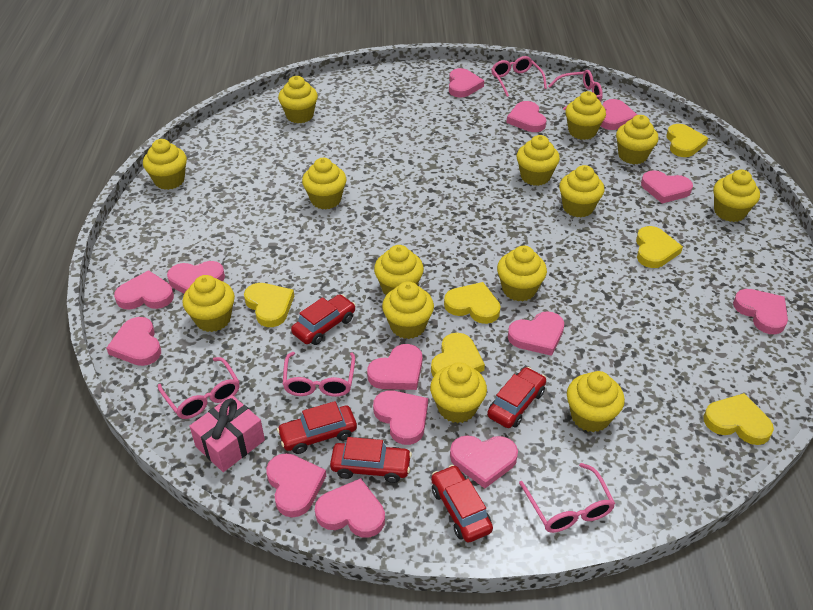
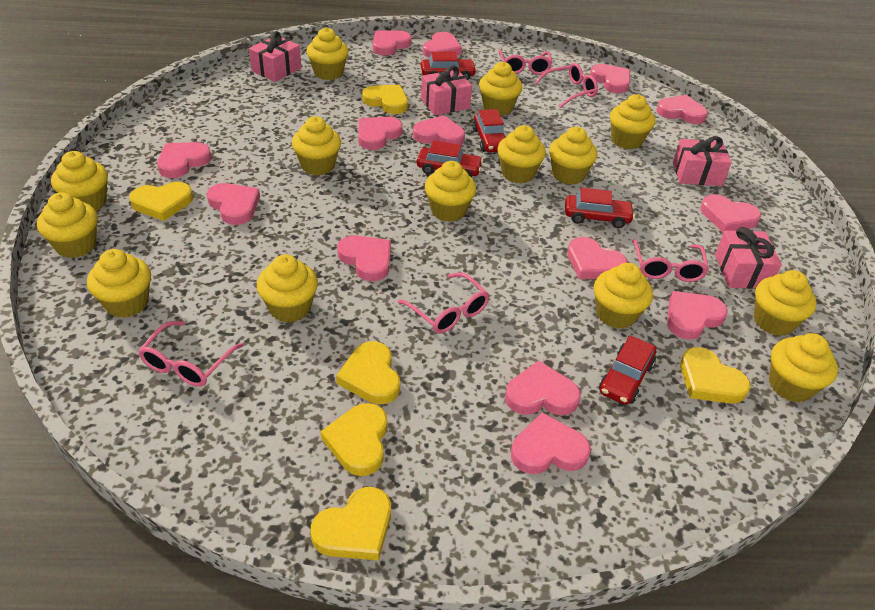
pink gift: [189,395,265,472] = 1 -> [249,31,301,82] [421,66,472,115] [673,136,731,186] [715,227,782,289] = 4

